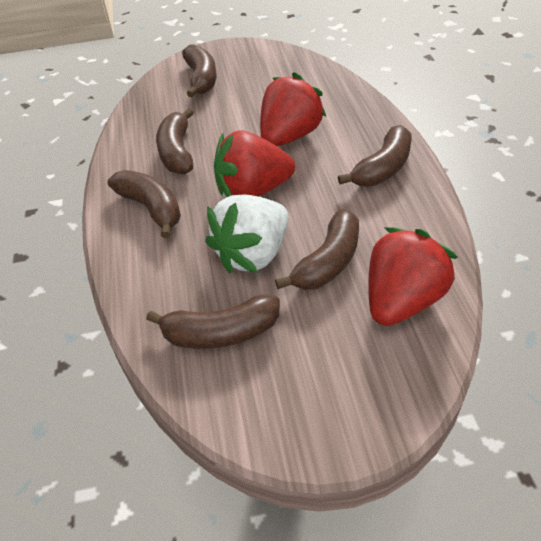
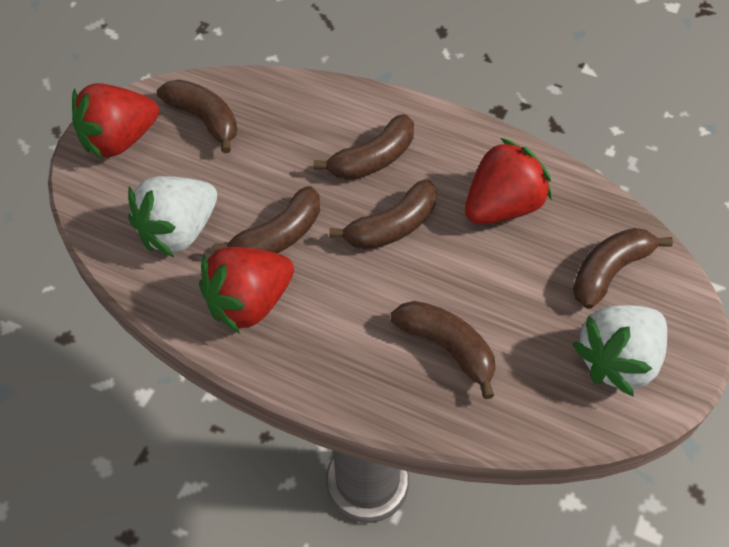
white strawberry: [205,195,289,273] = 1 -> [128,176,217,257] [572,305,667,396] = 2

